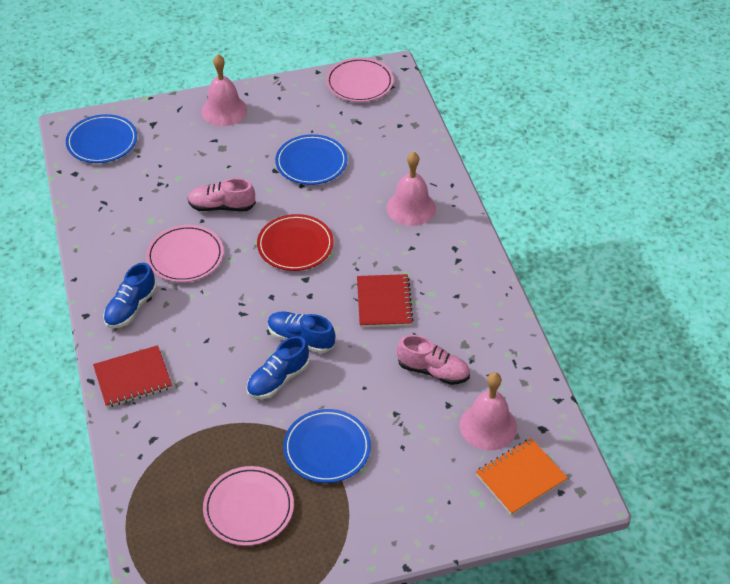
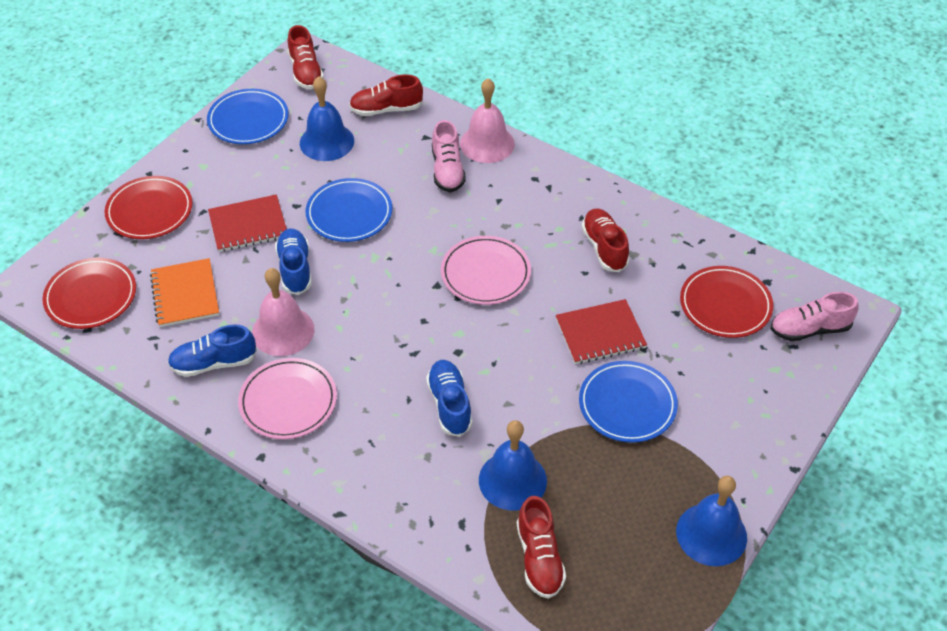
blue bell: none = 0 -> [300,76,354,161] [479,420,547,510] [676,476,747,566] = 3
pink bell: [201,54,247,126] [387,152,436,226] [460,372,517,450] = 3 -> [252,268,314,356] [460,78,515,163] = 2
pink plate: [146,225,224,282] [203,466,294,546] [326,58,394,102] = 3 -> [238,358,337,439] [441,236,531,305] = 2
red plate: [257,214,334,271] = 1 -> [42,258,136,329] [105,176,192,239] [680,266,773,338] = 3
red shoe: none = 0 -> [288,25,324,89] [349,74,423,116] [517,496,566,599] [582,209,629,272] = 4

